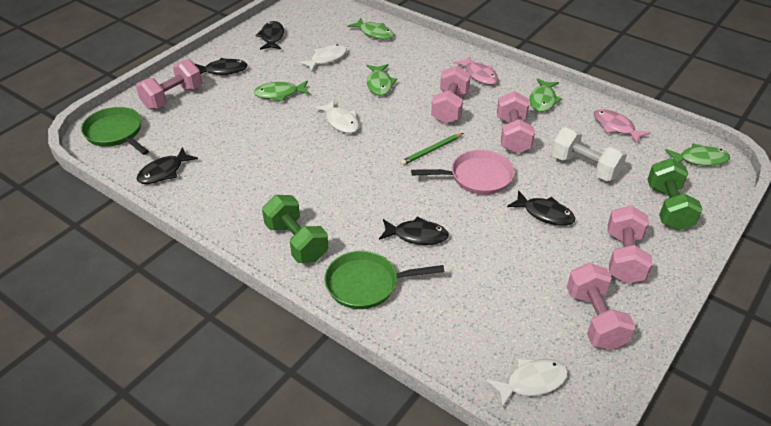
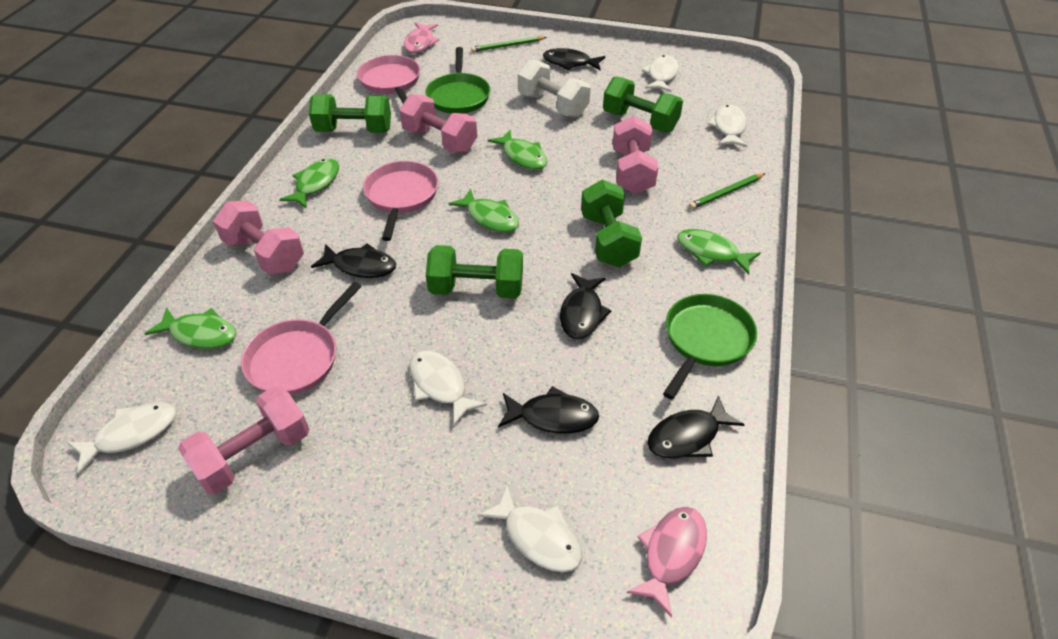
green dumbbell: [262,195,328,263] [647,158,703,231] = 2 -> [309,94,391,133] [426,245,523,299] [581,180,642,267] [603,76,683,132] = 4
green pencil: [401,133,463,165] = 1 -> [471,36,547,52] [689,173,766,209] = 2
pink dumbbell: [136,59,202,109] [431,66,471,124] [497,91,535,154] [567,263,635,350] [608,205,653,284] = 5 -> [178,386,309,494] [213,201,304,275] [400,94,477,153] [613,116,658,194] = 4
pink pan: [411,150,514,195] = 1 -> [241,282,362,395] [357,55,420,103] [363,161,438,241] = 3
white fish: [298,44,347,71] [314,100,359,133] [486,359,568,408] = 3 -> [67,402,176,474] [409,351,487,426] [478,485,582,572] [642,55,679,92] [707,104,747,147] = 5

